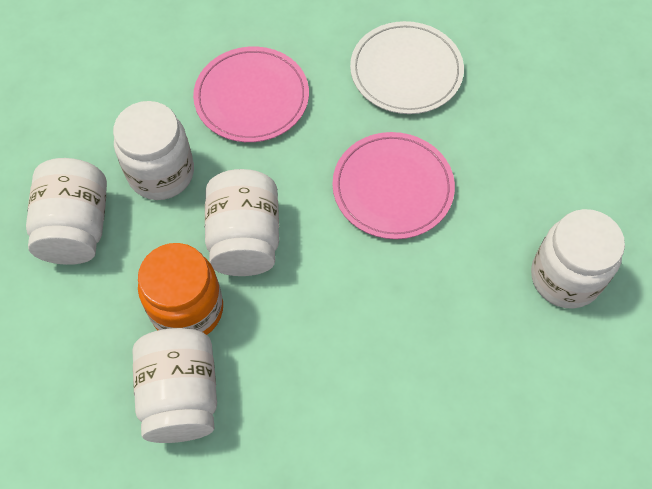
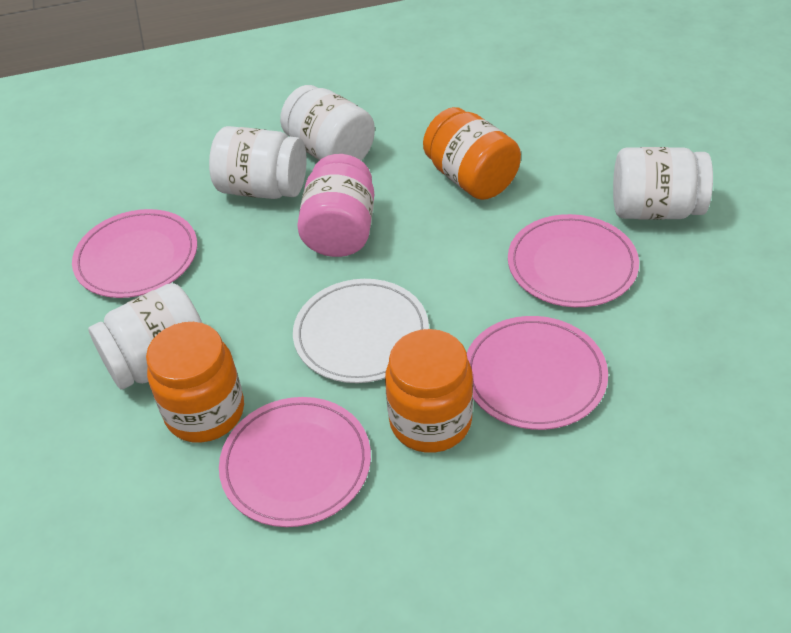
orange jar: [138,243,223,335] = 1 -> [146,322,244,443] [385,329,473,453] [423,107,521,200] = 3
pink jar: none = 0 -> [297,154,374,257] = 1
pink plate: [193,47,309,142] [332,132,455,239] = 2 -> [72,209,197,298] [219,397,371,527] [467,316,608,430] [508,214,639,307] = 4
white jar: [26,158,107,265] [113,101,194,200] [133,328,217,443] [205,169,279,276] [531,209,625,309] = 5 -> [88,283,202,390] [209,126,307,199] [280,85,375,161] [613,147,713,220] = 4

